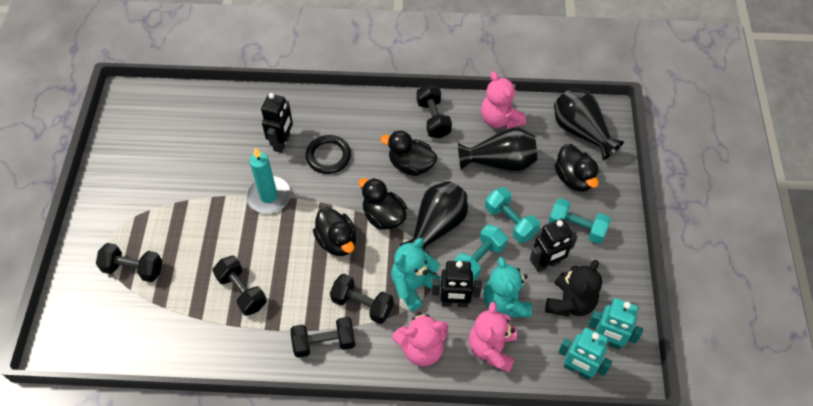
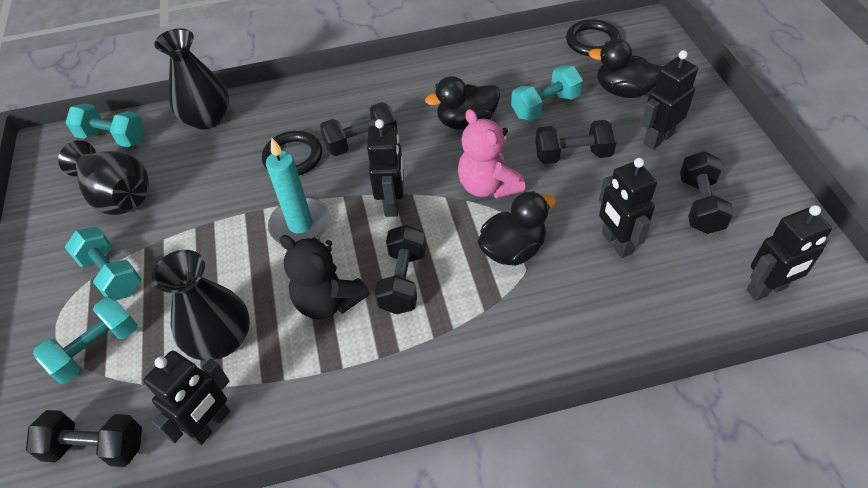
black duck: [313,207,356,256] [358,178,407,230] [381,131,437,176] [555,144,599,192] = 4 -> [425,76,500,130] [478,191,556,266] [589,38,663,98] = 3
black ring: [306,135,351,174] = 1 -> [262,131,322,176] [566,19,621,56] = 2
black robot: [261,93,293,153] [432,261,482,307] [530,218,577,272] = 3 -> [144,350,230,445] [367,119,404,217] [599,158,657,258] [641,50,698,150] [747,205,832,301] = 5
pink teddy bear: [392,312,448,366] [469,302,517,372] [481,71,526,129] = 3 -> [458,109,525,199] = 1
turquoise dumbbell: [454,224,507,282] [485,187,540,243] [548,198,611,244] = 3 -> [33,296,137,384] [64,227,142,300] [66,103,145,147] [511,65,583,121] = 4
turquoise robot: [558,328,612,380] [588,298,643,350] = 2 -> none = 0
turquoise teddy bear: [391,238,441,311] [483,257,532,317] = 2 -> none = 0

